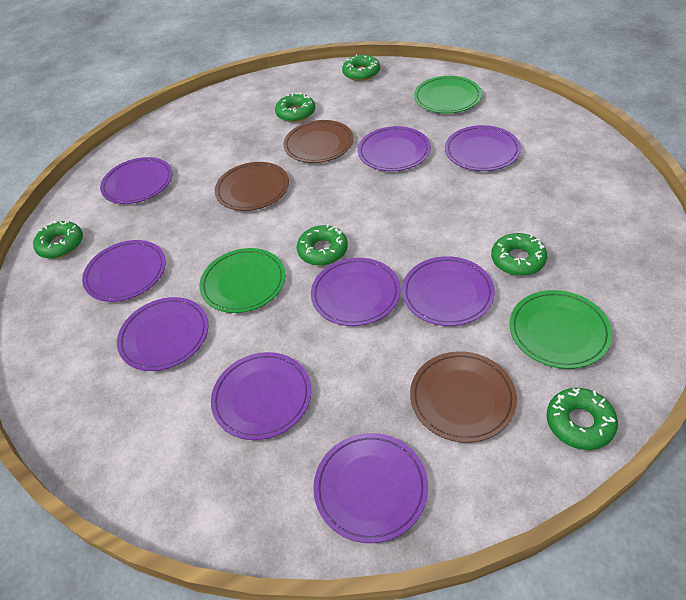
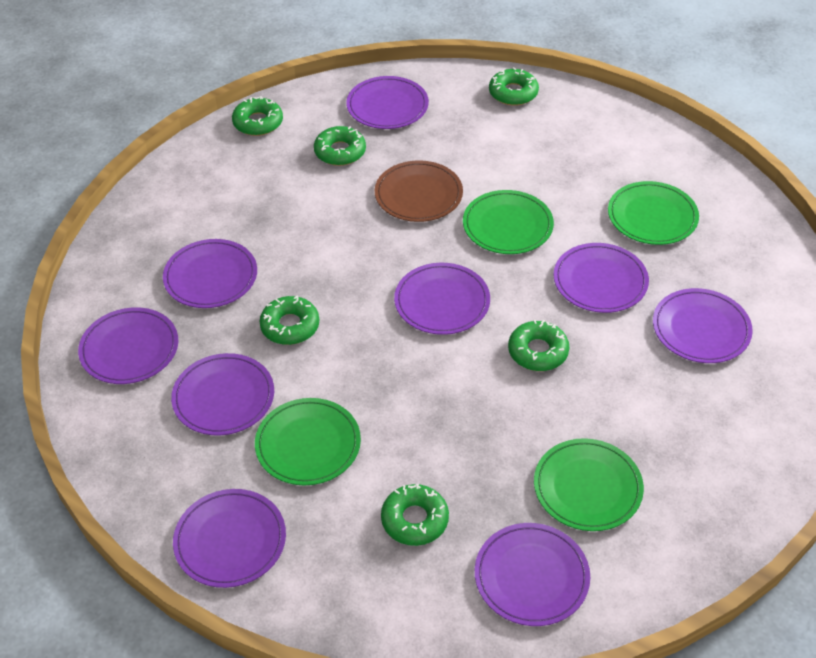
brown plate: [215,162,289,211] [283,120,354,163] [410,352,517,443] = 3 -> [375,160,463,222] = 1
green plate: [200,248,286,313] [414,76,482,113] [509,290,612,369] = 3 -> [255,398,361,485] [463,190,554,254] [534,438,644,531] [608,181,699,245] = 4

